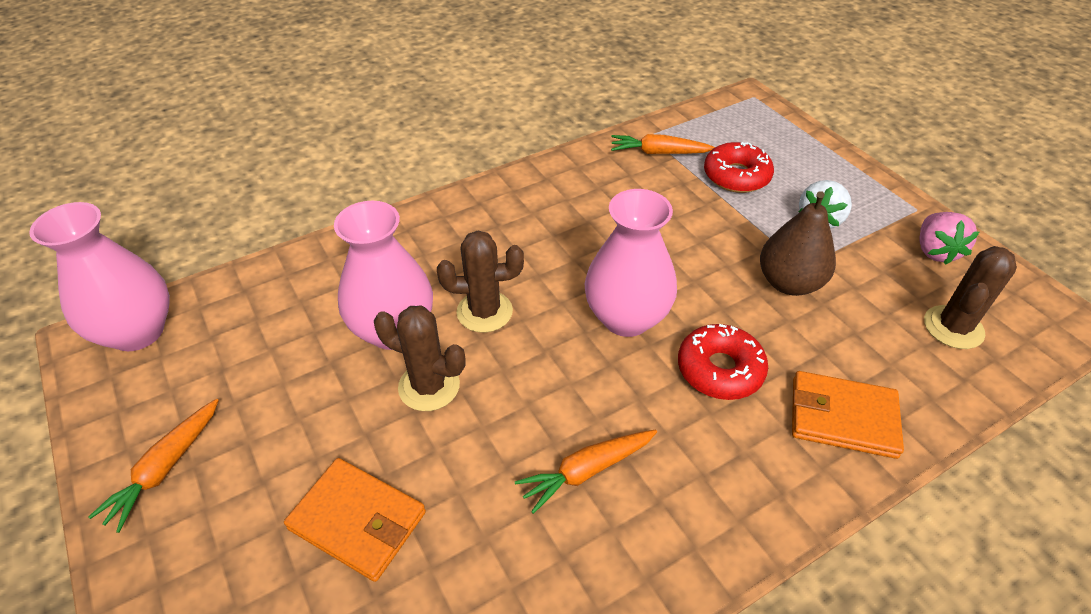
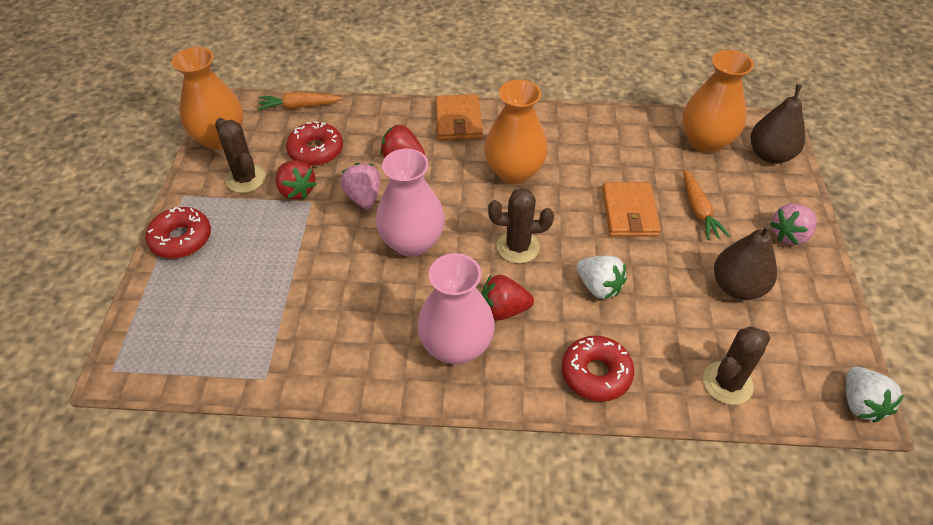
brown pear: [760,191,836,296] = 1 -> [714,224,777,300] [750,84,805,164] = 2
orange carrot: [88,399,219,533] [515,430,657,514] [611,134,715,154] = 3 -> [258,92,343,111] [683,169,730,240] = 2
orange vase: none = 0 -> [172,47,244,150] [484,80,548,185] [682,50,754,153] = 3
pink strawberry: [919,212,979,265] = 1 -> [340,163,381,209] [770,203,817,245] = 2
pink vase: [29,202,170,351] [334,201,433,350] [585,189,677,337] = 3 -> [376,149,445,257] [418,253,495,364] = 2
red donut: [678,324,768,400] [704,142,774,193] = 2 -> [146,207,211,259] [286,121,343,166] [562,336,634,402] = 3
red strawberry: none = 0 -> [276,161,317,200] [380,124,425,158] [482,275,534,321] = 3
white strawberry: [798,180,852,228] = 1 -> [577,255,627,299] [846,367,904,422] = 2

